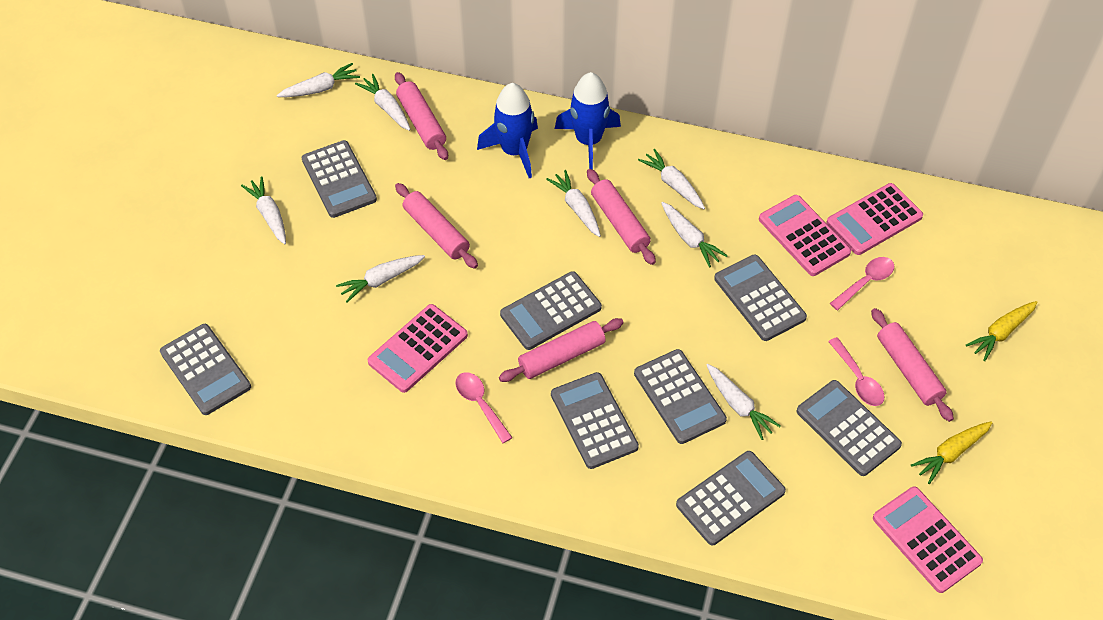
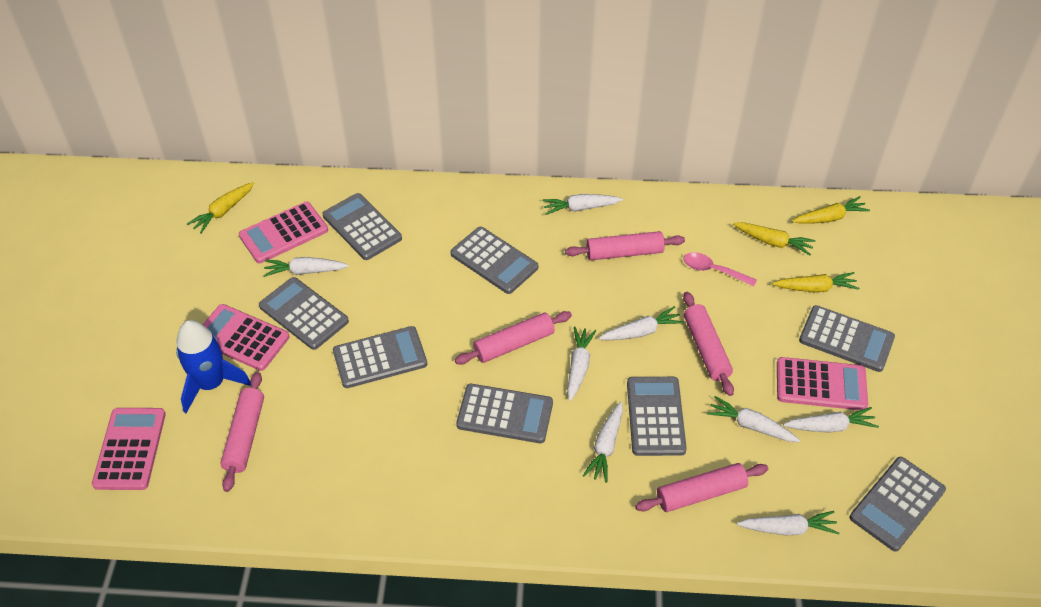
blue rocket: [477,83,538,178] [555,72,621,170] = 2 -> [176,320,251,413] = 1
pink spoon: [455,372,513,443] [828,337,884,406] [830,257,894,310] = 3 -> [683,252,757,286] = 1
yellow carrot: [911,422,992,484] [966,301,1037,361] = 2 -> [187,182,254,234] [733,222,815,255] [772,272,859,292] [792,196,870,224] = 4

